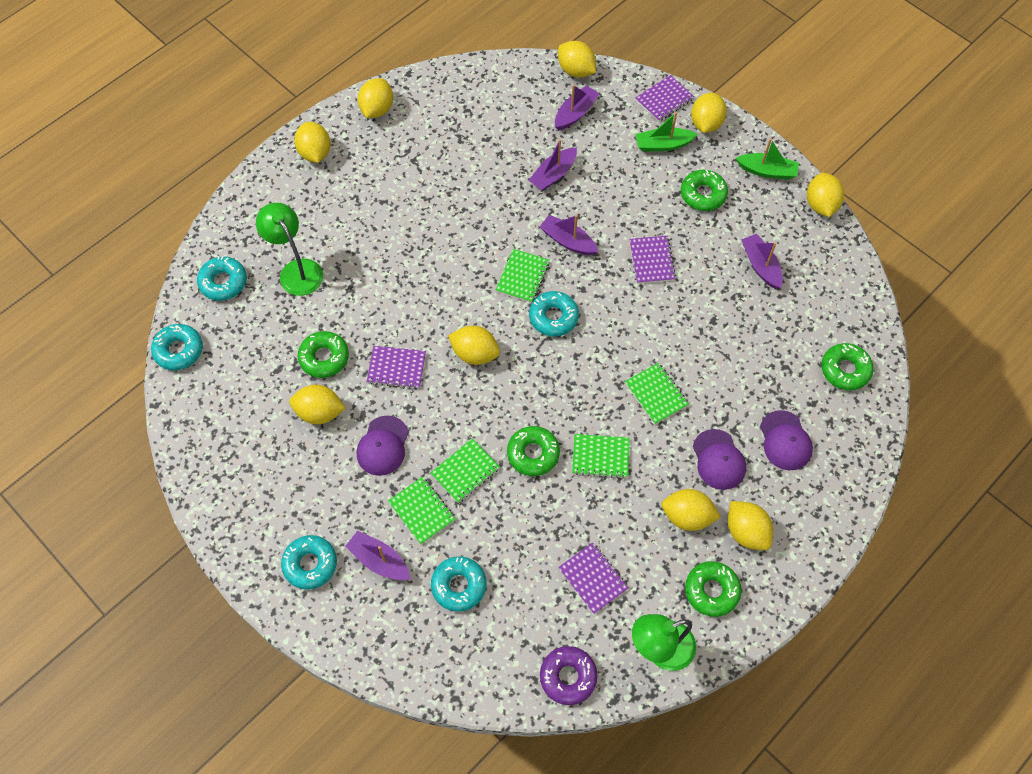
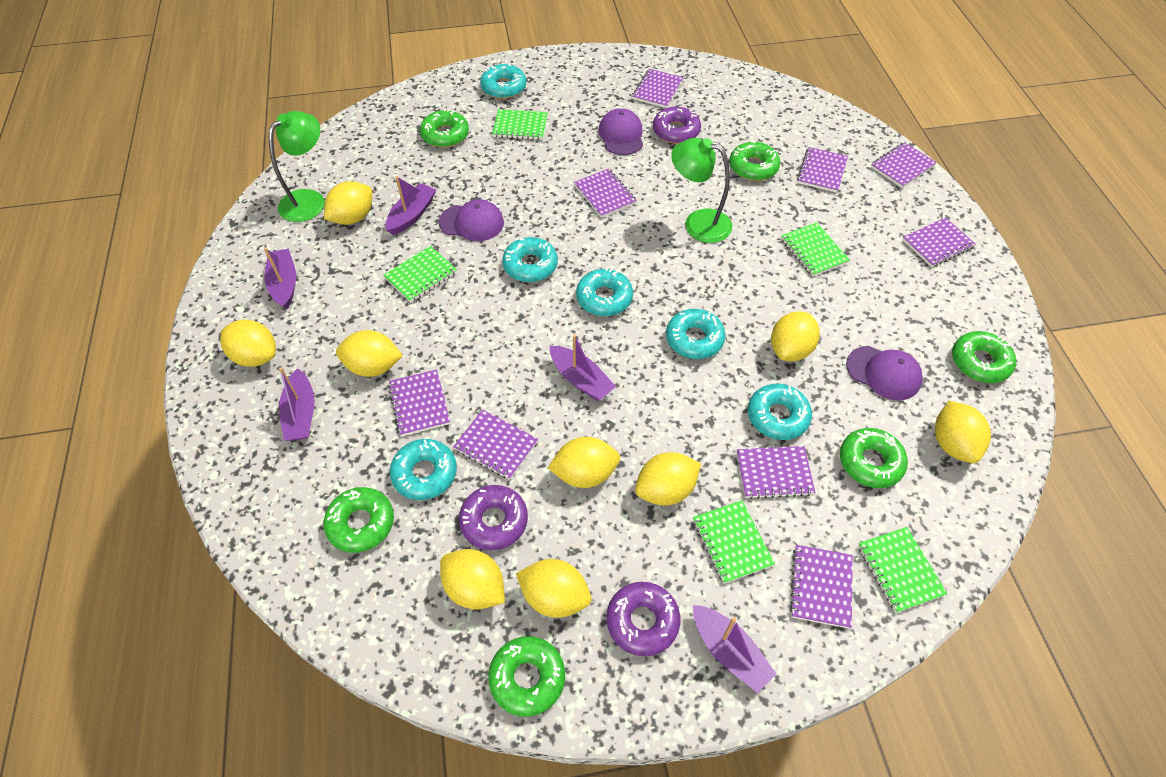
green boat: [636,112,698,152] [736,138,799,180] = 2 -> none = 0
green donut: [298,331,349,378] [507,426,560,476] [681,170,728,211] [685,561,741,617] [821,343,874,390] = 5 -> [323,487,394,553] [420,109,469,148] [488,636,565,717] [730,141,780,181] [840,428,908,488] [952,331,1016,383] = 6
purple donut: [540,646,598,705] = 1 -> [459,485,528,550] [606,582,680,656] [653,107,701,144] = 3
purple notebook: [367,346,426,389] [558,543,629,614] [629,236,676,284] [635,75,694,122] = 4 -> [388,370,450,436] [453,410,538,480] [574,168,637,218] [632,69,683,108] [737,446,816,499] [790,545,853,629] [797,147,848,193] [871,142,937,188] [902,217,976,267] = 9
turquoise donut: [151,324,203,370] [197,256,247,301] [281,535,337,590] [431,556,486,612] [529,291,579,336] = 5 -> [390,439,457,500] [480,64,526,99] [502,237,558,282] [576,268,633,316] [666,309,726,359] [748,384,812,440] = 6

